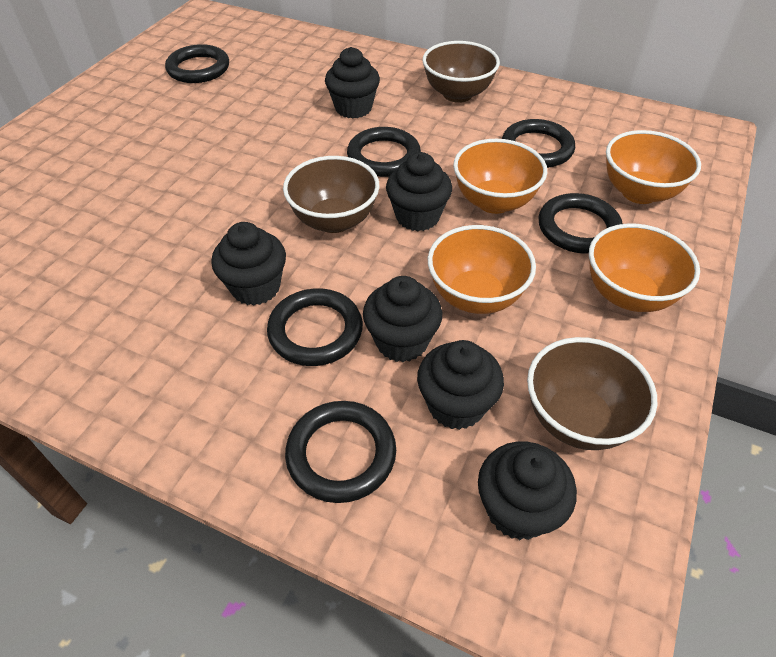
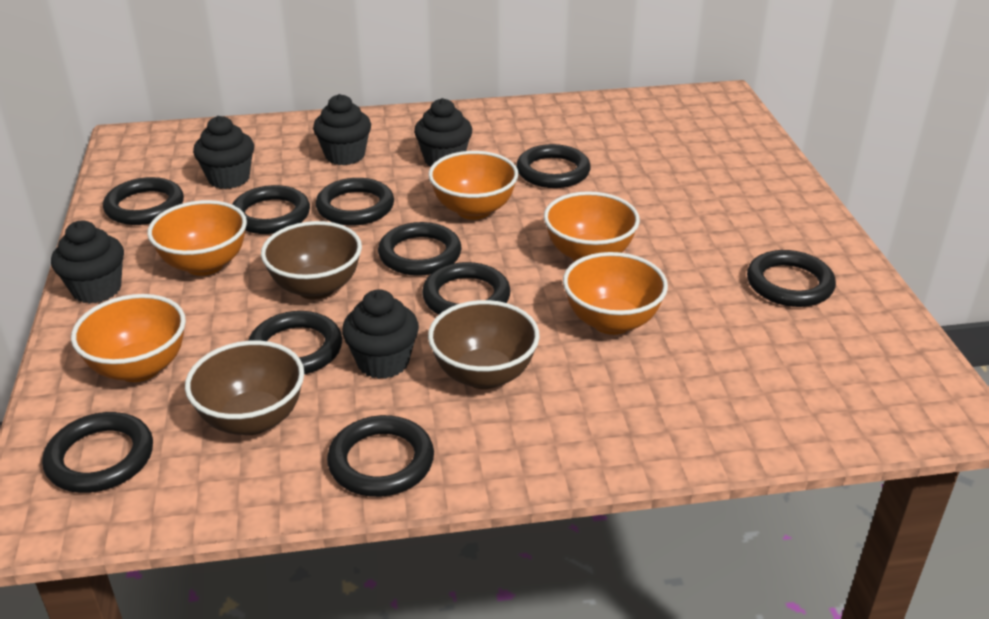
black cupcake: [211,222,286,306] [325,47,380,119] [363,276,442,362] [386,152,452,231] [417,340,504,430] [478,441,577,540] = 6 -> [51,221,124,304] [193,116,254,189] [313,94,371,165] [342,289,419,379] [414,98,472,167] = 5
black ring: [165,44,229,83] [267,289,363,366] [285,401,396,503] [347,127,421,177] [502,119,575,168] [539,193,623,254] = 6 -> [42,412,153,493] [103,177,184,225] [232,185,310,234] [248,311,342,375] [316,178,394,226] [327,415,434,497] [378,222,462,276] [422,262,510,315] [516,144,591,188] [747,250,836,307] = 10
orange bowl: [428,225,536,314] [453,139,547,214] [589,224,700,312] [606,130,701,204] = 4 -> [71,294,186,382] [147,200,247,276] [428,151,518,220] [544,191,640,261] [563,252,668,335] = 5

